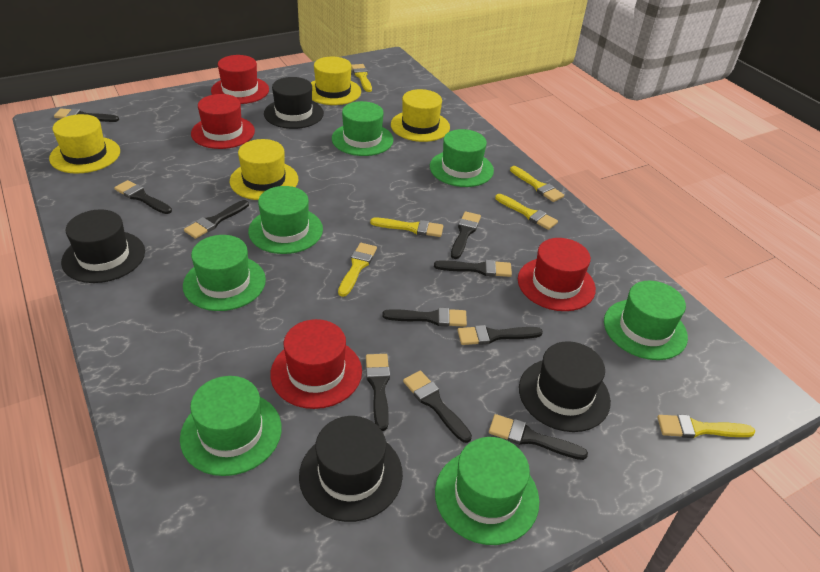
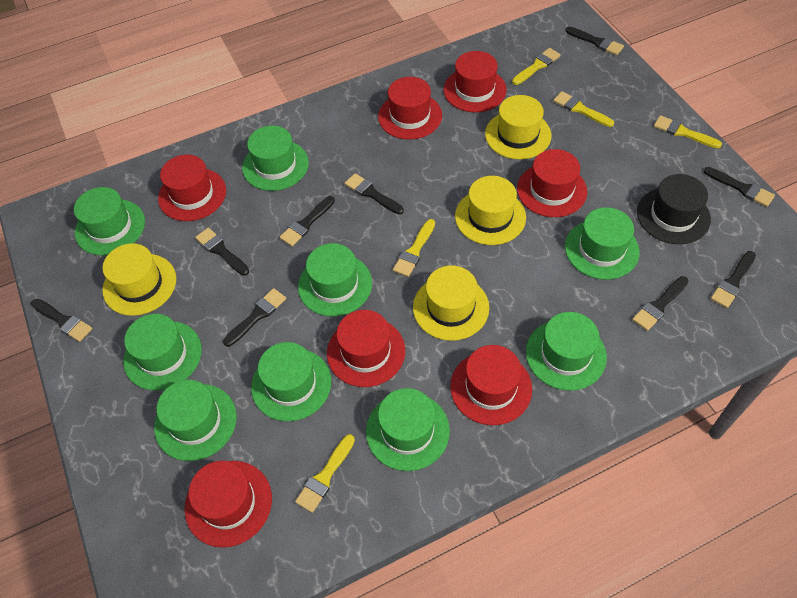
black brush: [54,108,119,122] [114,180,172,214] [184,200,249,239] [366,354,390,431] [382,308,467,327] [403,371,472,443] [434,260,512,277] [451,211,481,259] [457,325,543,345] [489,414,588,460] = 10 -> [31,299,92,342] [195,228,249,276] [223,288,286,347] [280,196,335,246] [345,173,404,214] [565,27,624,55] [632,276,688,331] [704,167,775,207] [711,251,756,308] = 9
black hat: [61,209,145,283] [264,77,324,129] [299,416,403,522] [519,341,611,432] = 4 -> [637,174,711,244] = 1
green hat: [180,376,282,476] [183,235,266,311] [248,186,323,254] [332,101,393,156] [430,129,494,187] [435,437,539,545] [604,281,688,360] = 7 -> [74,187,145,256] [123,314,202,391] [154,380,237,461] [242,126,309,191] [251,342,331,421] [298,243,372,316] [366,388,450,471] [526,312,607,391] [565,207,640,280] = 9
red hat: [191,94,255,149] [211,55,269,104] [270,319,362,409] [518,238,596,311] = 4 -> [158,155,226,221] [184,461,272,548] [327,310,405,387] [378,77,442,140] [443,51,507,112] [450,345,532,425] [517,149,587,217] = 7
yellow brush: [338,243,377,297] [351,64,372,92] [370,218,443,237] [495,194,558,230] [510,166,564,202] [657,414,755,438] = 6 -> [295,434,355,513] [393,219,435,277] [512,48,561,85] [553,91,614,127] [654,115,722,148] = 5

